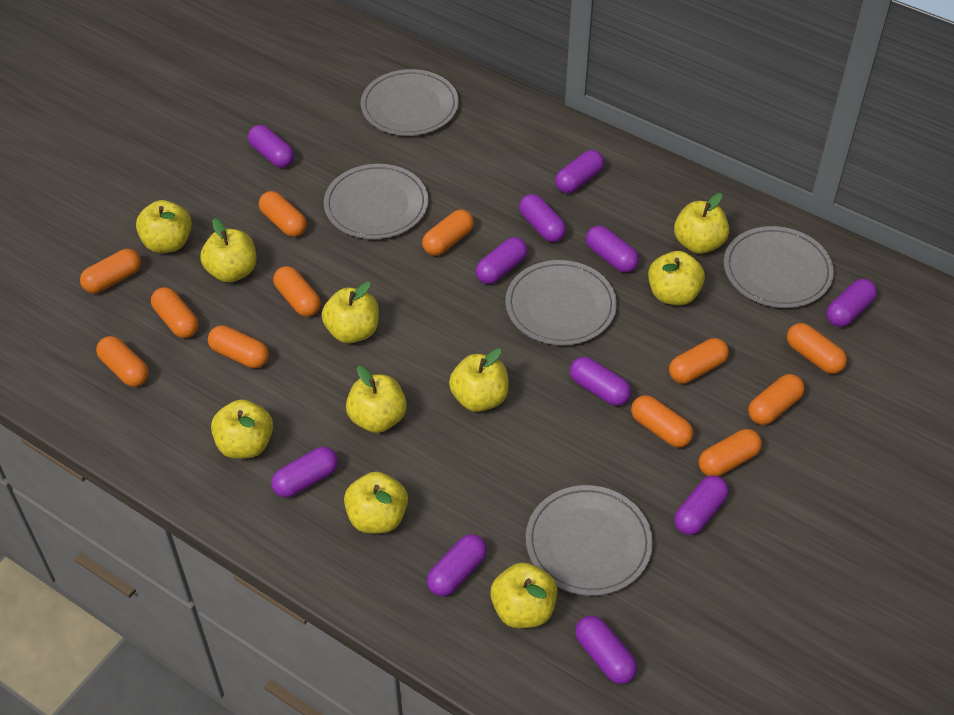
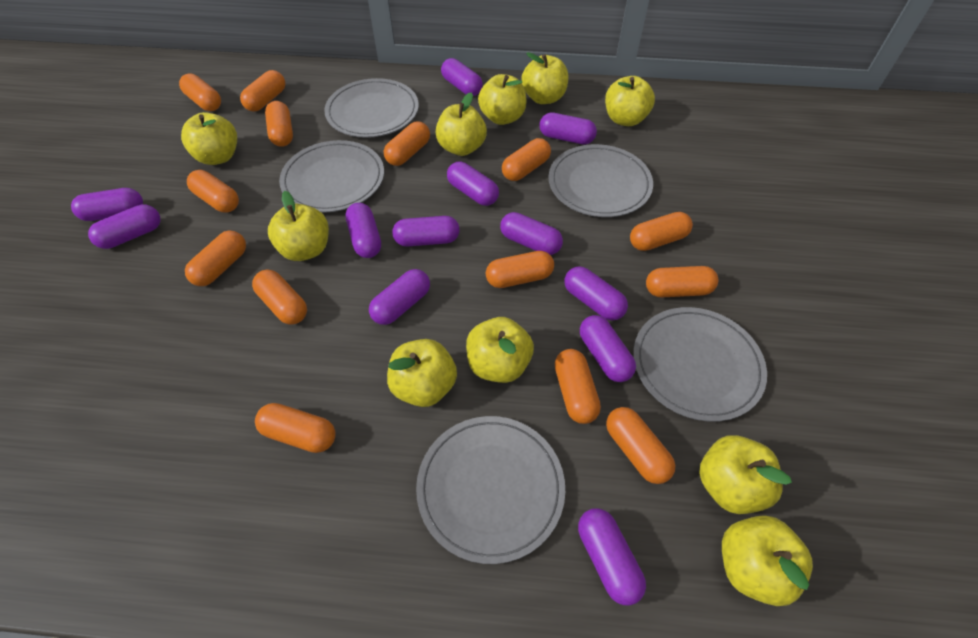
orange capsule: [80,249,141,293] [96,336,149,387] [151,287,199,338] [208,325,269,368] [259,191,307,237] [273,266,321,317] [422,209,474,256] [631,395,693,447] [669,338,729,383] [699,429,762,476] [748,374,805,425] [787,323,847,374] = 12 -> [179,73,221,111] [185,231,246,286] [187,170,239,213] [240,70,286,112] [252,269,307,325] [255,403,335,453] [265,101,293,147] [384,121,430,166] [486,251,554,288] [502,138,551,181] [555,349,601,424] [606,407,676,484] [630,212,693,251] [646,266,718,297] = 14
purple capsule: [248,125,294,168] [271,447,338,498] [427,534,487,596] [476,237,528,284] [519,194,566,242] [555,150,604,193] [570,357,631,406] [575,616,637,684] [586,225,639,273] [674,476,729,535] [826,279,877,327] = 11 -> [71,188,143,221] [88,204,160,249] [345,203,381,258] [369,269,430,325] [392,216,460,247] [441,58,483,96] [447,162,499,206] [500,212,563,255] [539,112,597,144] [564,266,628,320] [578,508,646,606] [580,315,636,382] = 12

